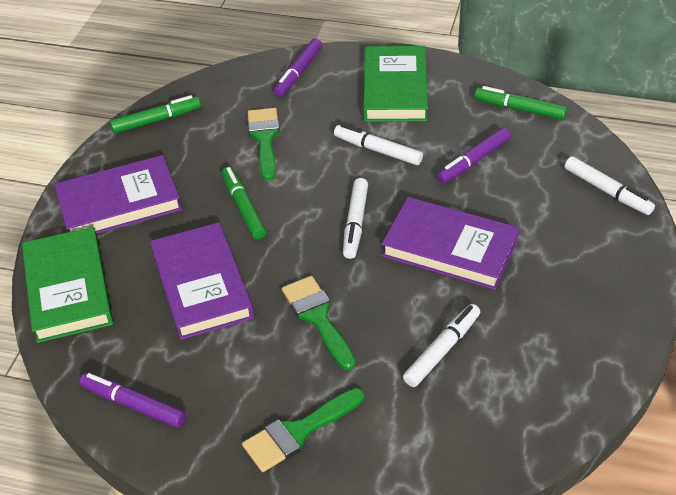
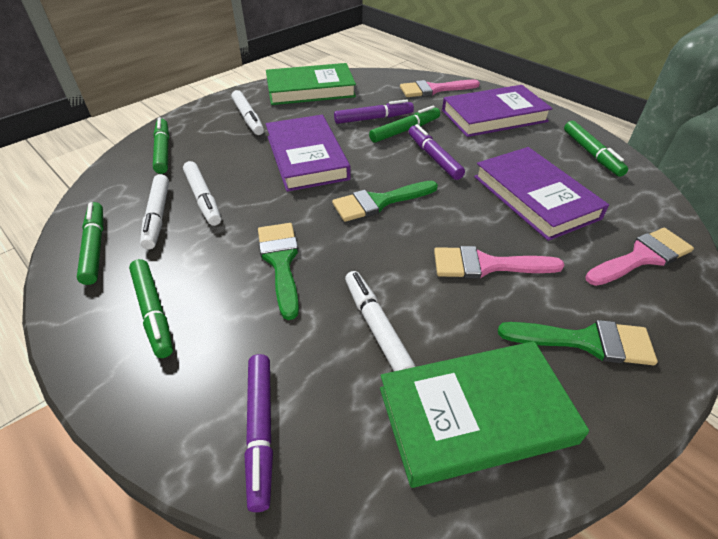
green marker: [110,95,201,133] [222,167,266,239] [475,86,567,120] = 3 -> [77,202,104,285] [129,259,173,358] [153,117,169,174] [369,106,440,143] [564,121,628,177] = 5
pink brush: none = 0 -> [400,80,480,97] [434,246,564,279] [585,228,694,286] = 3

